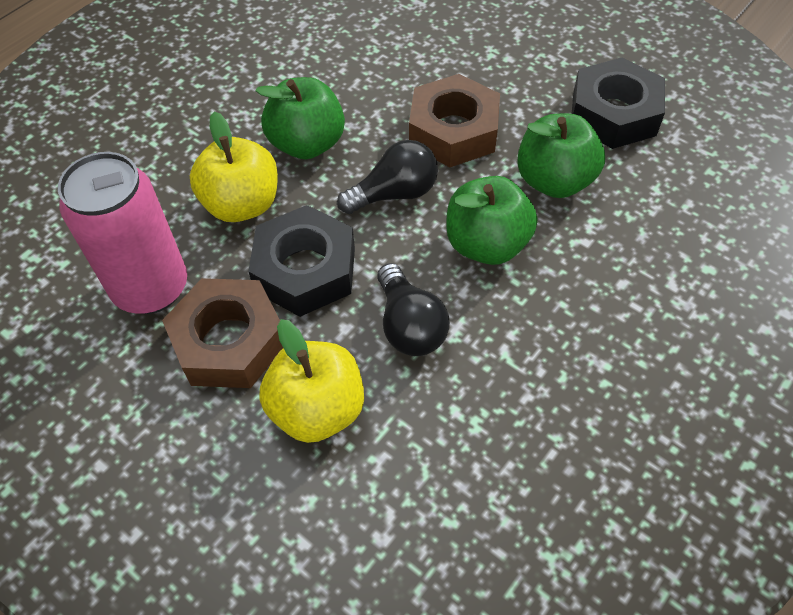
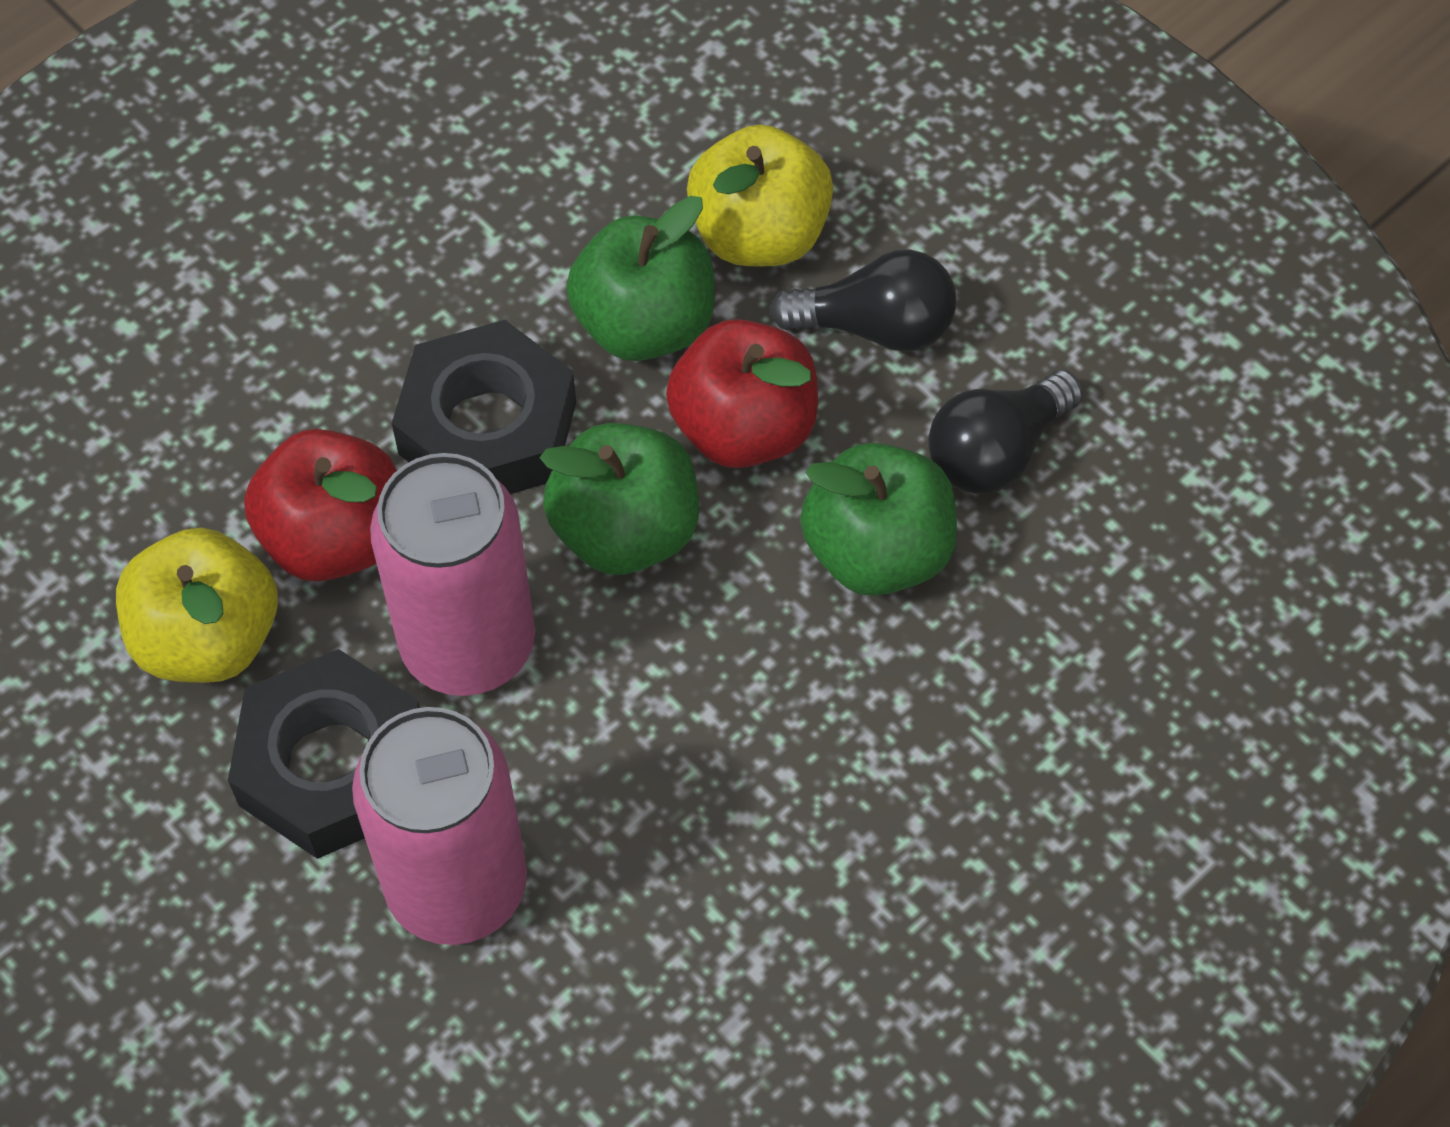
brown nut: [162,278,283,388] [409,74,500,167] = 2 -> none = 0
pink can: [58,152,187,314] = 1 -> [352,707,527,945] [370,453,535,696] = 2
red apple: none = 0 -> [244,429,397,582] [666,319,818,468] = 2

